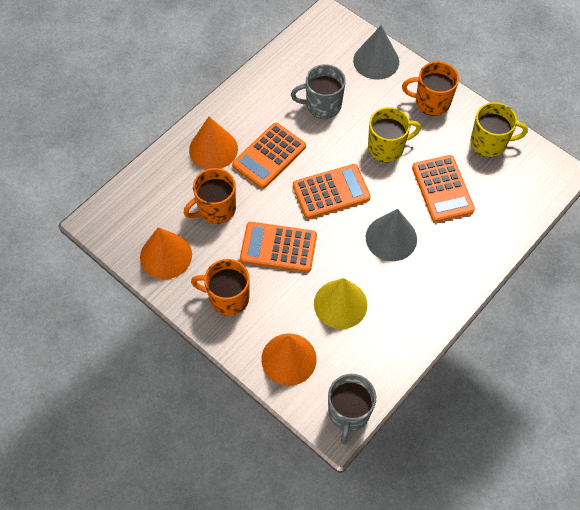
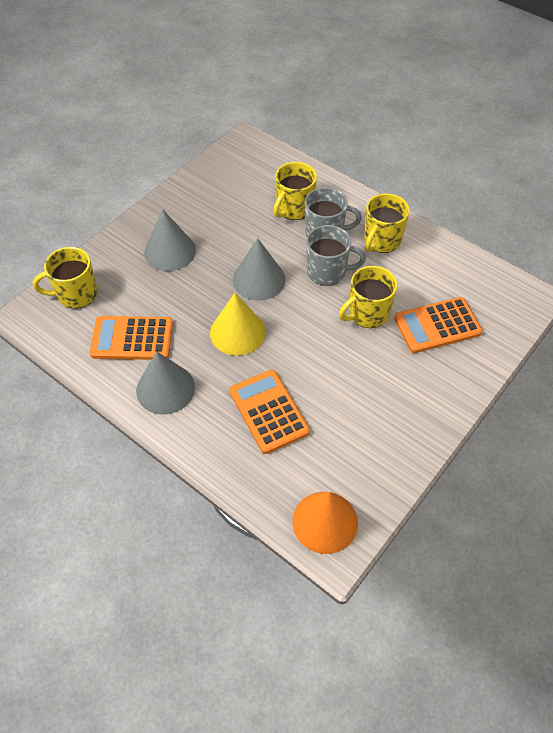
grey cone: [353,26,399,80] [366,209,417,261] = 2 -> [136,351,195,415] [144,209,196,271] [233,238,285,301] = 3
orange calculator: [232,123,306,189] [240,222,317,272] [293,164,371,219] [412,155,475,222] = 4 -> [90,316,173,360] [229,370,310,454] [394,297,483,353] = 3
orange cone: [140,227,192,279] [189,117,238,169] [261,334,317,386] = 3 -> [293,492,358,554] = 1
orange mug: [183,168,236,224] [191,259,250,316] [402,61,459,116] = 3 -> none = 0
yellow mug: [368,107,421,162] [470,102,528,157] = 2 -> [33,247,97,309] [273,162,317,220] [339,266,398,328] [364,193,410,253] = 4

